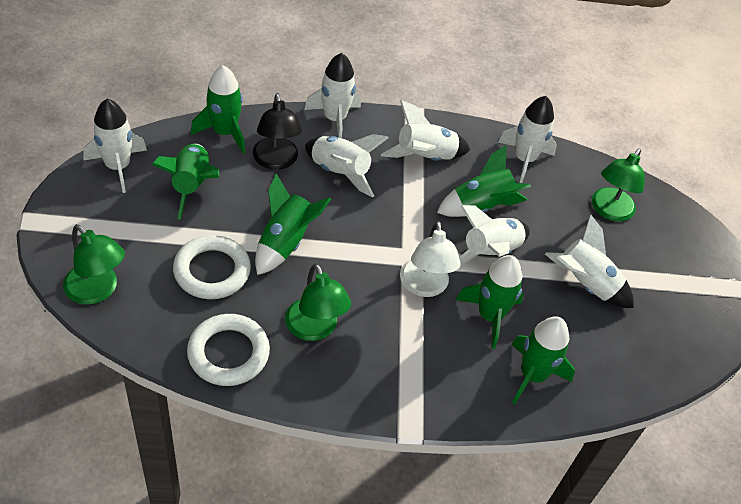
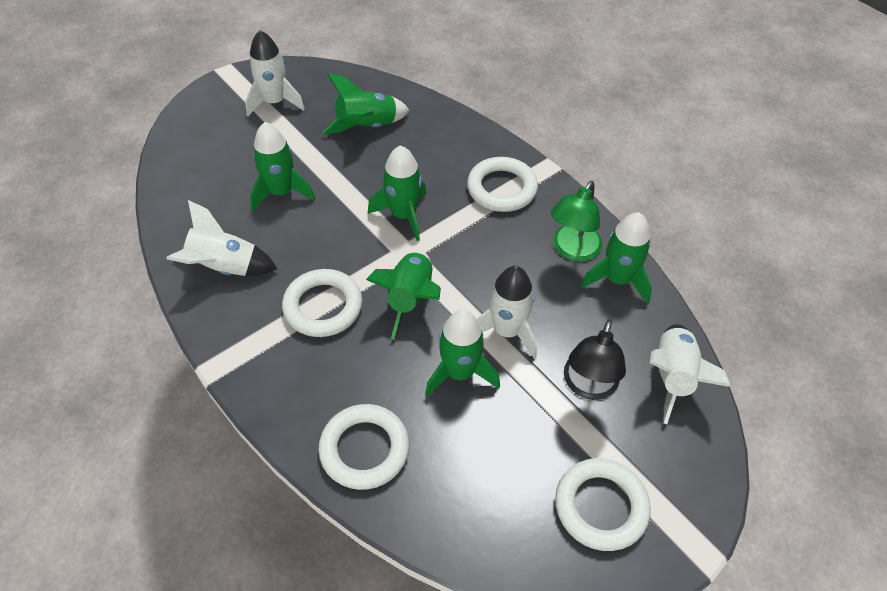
green lamp: [63,224,125,305] [285,263,351,341] [592,148,645,222] = 3 -> [551,181,602,262] = 1
white lamp: [400,221,461,297] = 1 -> none = 0
white ring: [173,235,251,299] [187,314,270,386] = 2 -> [282,269,362,337] [318,404,409,490] [467,157,538,212] [555,458,651,551] = 4
white rocket: [83,99,147,193] [304,53,361,138] [305,134,389,197] [381,100,470,161] [459,205,530,264] [498,96,557,183] [545,214,634,308] = 7 -> [166,200,277,276] [245,30,305,116] [477,266,537,359] [650,324,730,424] = 4

